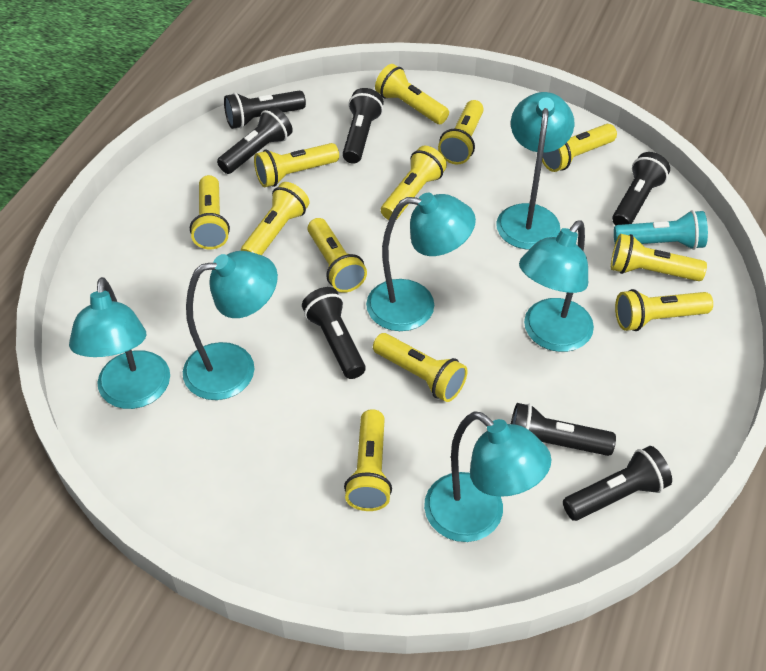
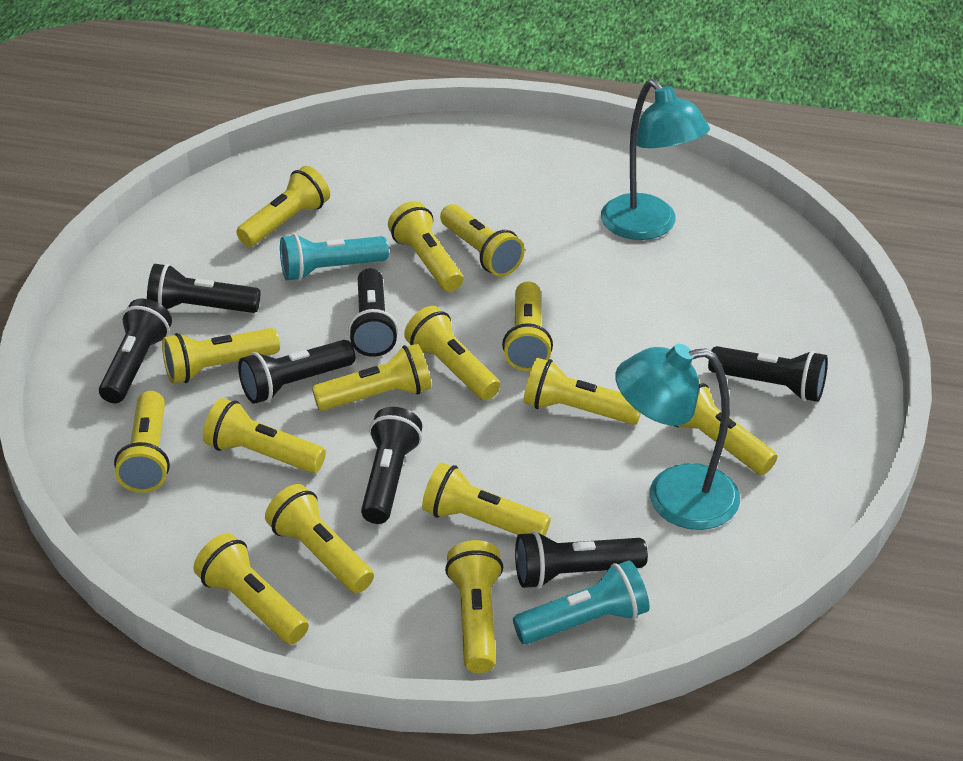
turquoise flashlight: [614,210,708,250] = 1 -> [280,234,389,281] [513,560,649,644] = 2
turquoise lamp: [69,277,170,409] [183,251,278,400] [366,193,476,331] [424,411,551,542] [496,92,574,250] [519,220,594,352] = 6 -> [601,79,710,240] [615,344,740,530] = 2
yellow flashlight: [190,175,230,249] [241,182,310,255] [254,143,339,187] [308,218,367,293] [344,409,392,511] [373,333,468,402] [375,64,449,124] [381,146,447,220] [438,100,484,164] [542,124,617,172] [611,234,707,281] [615,289,713,331] = 12 -> [114,391,170,493] [162,328,280,384] [193,533,309,644] [203,398,326,473] [236,166,330,247] [265,484,374,593] [312,343,432,411] [388,201,463,292] [404,306,500,401] [422,463,551,536] [440,204,525,277] [445,540,503,673] [502,281,553,371] [523,358,641,425] [675,382,777,475] = 15

